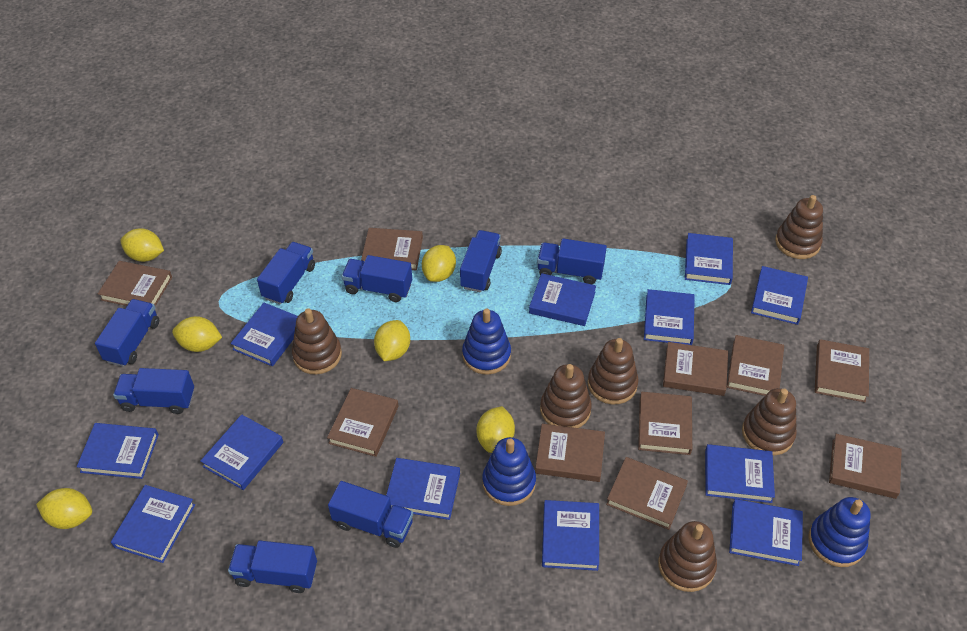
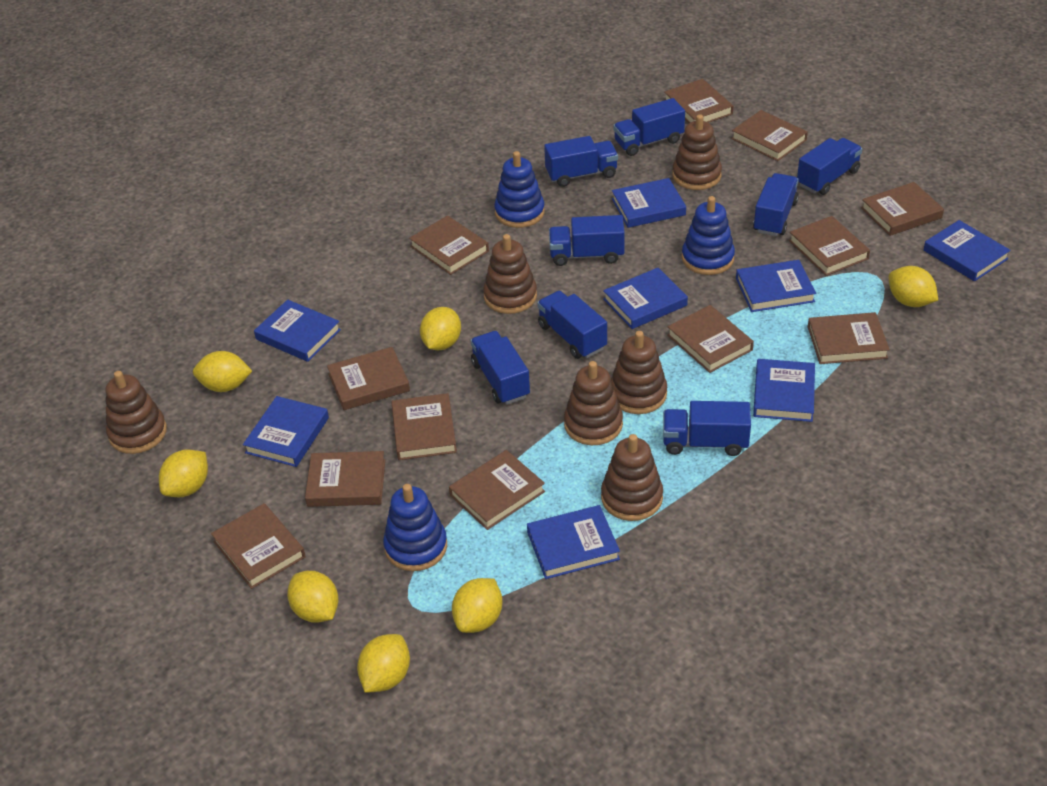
blue book: [77,423,159,479] [111,485,195,563] [200,414,283,490] [231,303,298,366] [386,458,460,520] [529,273,596,326] [542,500,599,571] [644,289,695,345] [685,233,733,285] [705,444,775,503] [729,499,803,566] [751,266,808,325] = 12 -> [243,396,329,467] [254,300,341,362] [527,505,620,579] [603,268,688,329] [612,178,686,228] [736,260,816,312] [753,359,815,422] [924,220,1011,281] = 8
brown book: [98,261,172,306] [327,388,398,457] [361,228,423,270] [535,424,605,482] [606,457,688,530] [638,392,692,455] [663,342,728,396] [727,335,784,396] [815,339,869,402] [829,434,902,499] = 10 -> [211,503,305,589] [305,451,385,507] [327,347,410,410] [391,393,457,460] [409,216,489,275] [449,450,545,530] [664,79,733,123] [667,305,754,373] [731,110,808,161] [789,216,870,276] [808,312,890,364] [861,182,944,236] = 12
yellow lemon: [36,488,92,529] [120,228,164,262] [172,316,222,352] [374,320,410,361] [422,245,456,282] [477,406,515,453] = 6 -> [159,449,208,497] [193,351,252,392] [287,571,339,623] [357,634,410,693] [420,307,461,351] [452,578,502,633] [889,266,938,307] = 7

